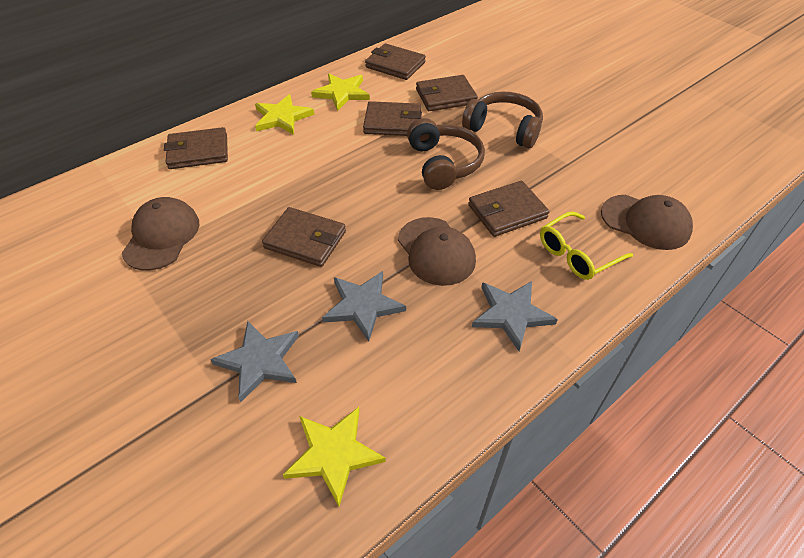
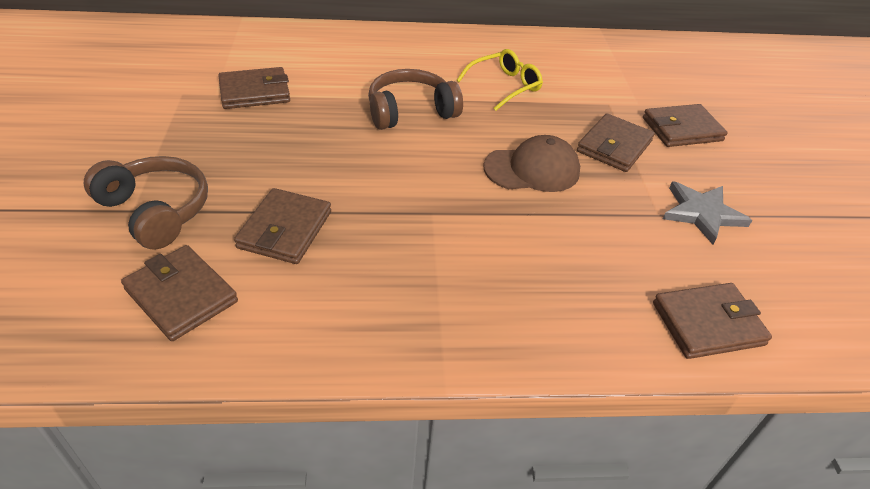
brown cap: [122,197,199,271] [398,217,476,286] [601,195,693,250] = 3 -> [483,135,580,192] = 1
grey star: [210,321,299,402] [322,271,406,342] [472,281,558,351] = 3 -> [663,181,752,244] = 1
yellow star: [255,94,314,135] [283,407,386,506] [311,74,370,111] = 3 -> none = 0

